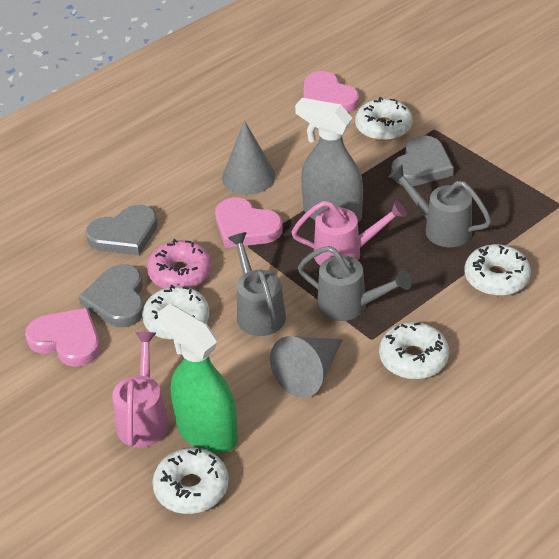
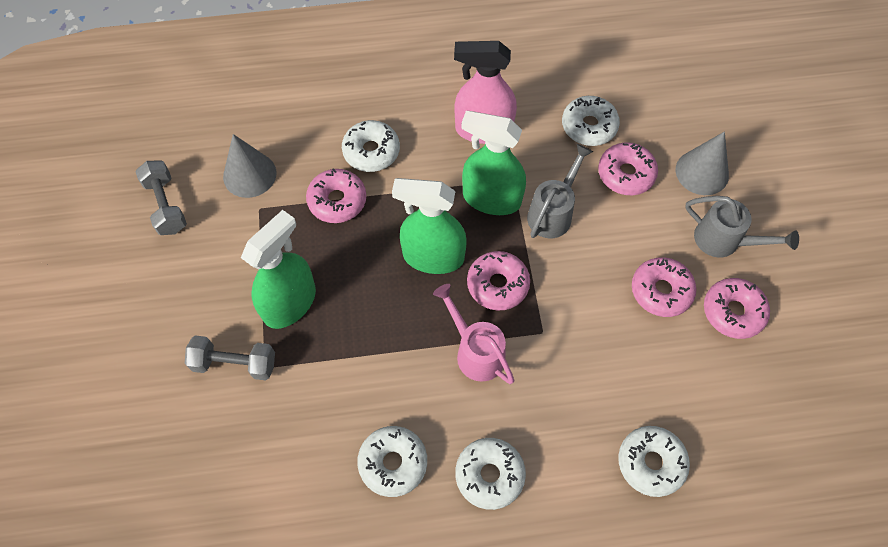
green spray bottle: [157,304,238,454] = 1 -> [241,210,316,329] [392,178,467,274] [461,111,526,215] = 3
grey dumbbell: none = 0 -> [135,161,187,235] [185,336,275,380] = 2
grey heart: [78,265,144,327] [86,205,158,255] [391,135,454,186] = 3 -> none = 0
grey spray bottle: [295,98,363,222] = 1 -> none = 0
grey watering can: [228,232,286,336] [298,246,412,321] [389,165,491,247] = 3 -> [527,144,593,238] [685,196,799,258] = 2
pink donut: [147,239,211,289] = 1 -> [306,168,366,223] [467,251,530,311] [598,142,658,195] [632,257,696,317] [704,278,770,339] = 5
pink heart: [25,308,100,367] [215,197,283,248] [303,71,359,113] = 3 -> none = 0
pink spray bottle: none = 0 -> [454,41,517,144] = 1
pink watering can: [112,332,169,447] [291,200,407,265] = 2 -> [433,284,514,384] = 1

